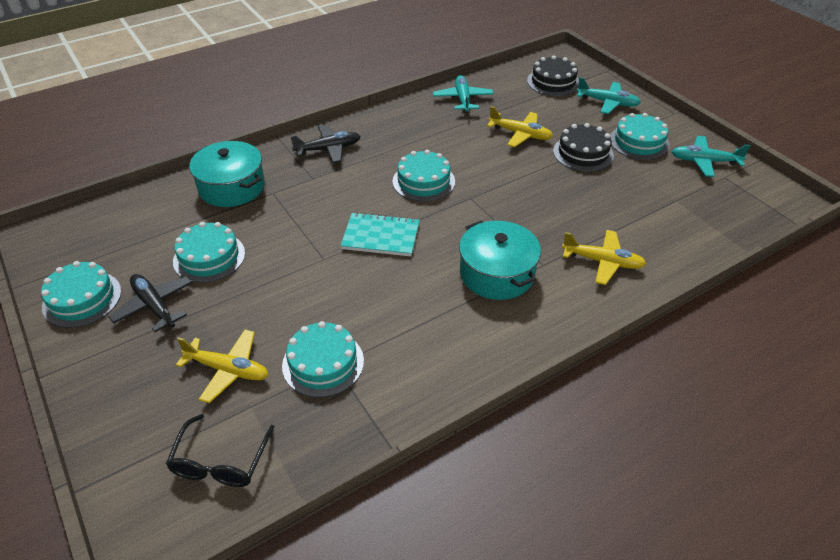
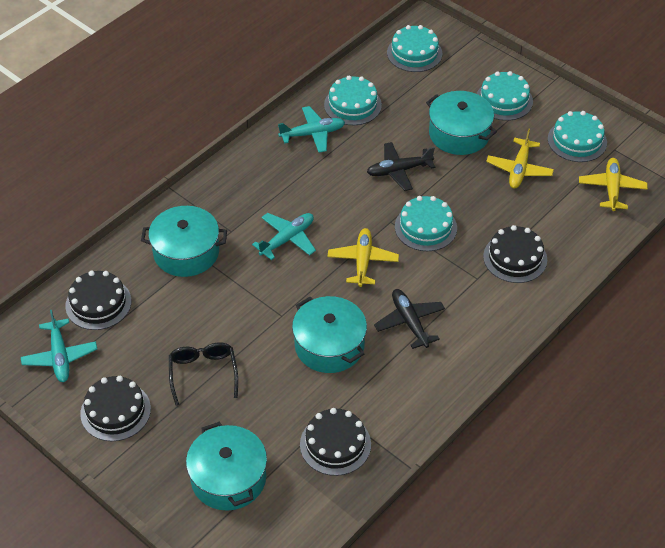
black cake: [527,55,579,96] [553,123,614,172] = 2 -> [65,271,131,330] [80,376,151,441] [300,408,371,476] [483,225,547,283] = 4
turquoise notebook: [341,212,420,256] = 1 -> none = 0
turquoise pot: [189,141,265,207] [459,220,541,300] = 2 -> [141,206,227,277] [186,422,267,511] [292,296,367,373] [426,91,497,155] = 4

